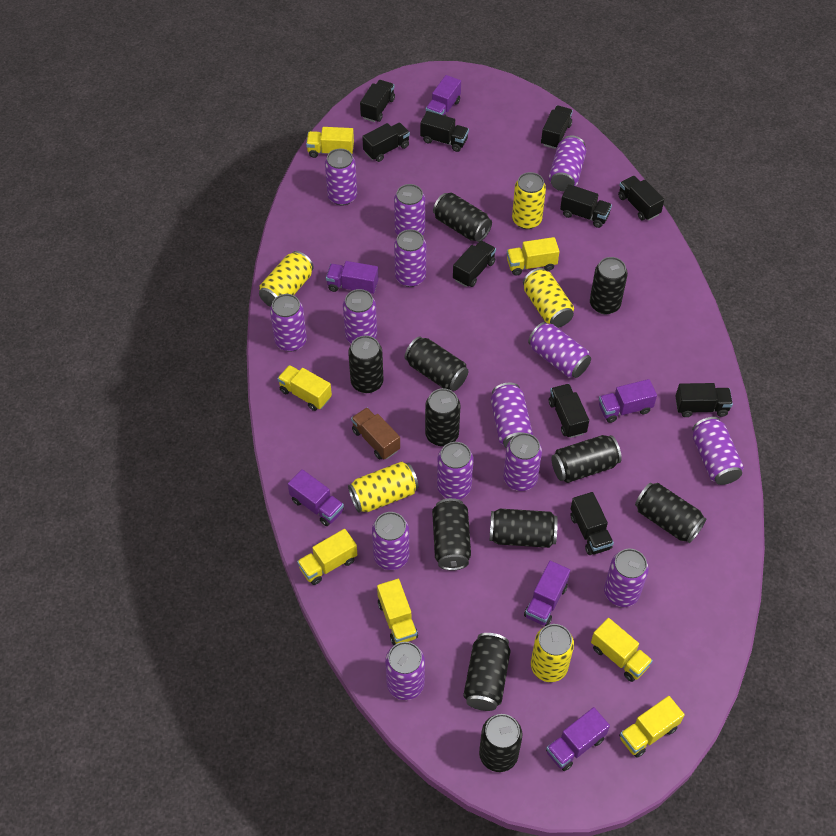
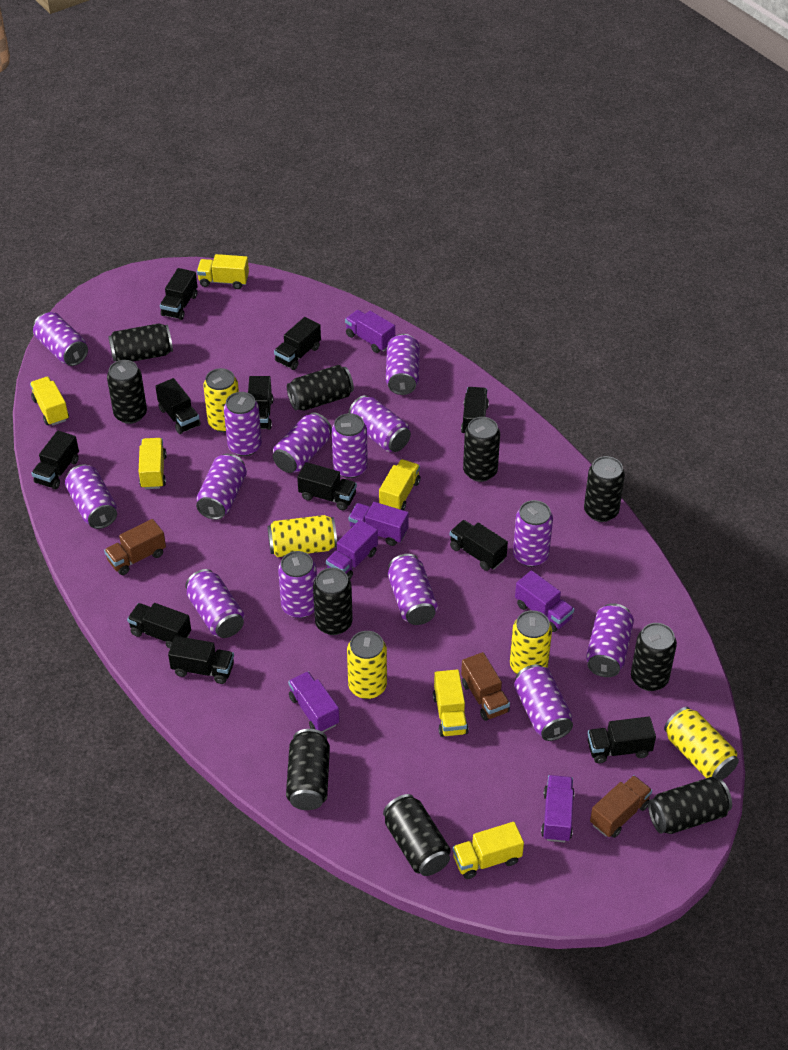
black can: [348,336,384,393] [405,336,468,391] [425,388,461,446] [432,498,471,571] [433,192,492,242] [463,633,511,711] [479,714,522,772] [490,509,558,548] [551,435,622,483] [590,257,628,314] [635,483,706,543] = 11 -> [107,360,147,424] [108,323,173,362] [286,729,330,810] [287,365,354,411] [313,568,353,635] [383,794,451,876] [463,417,500,482] [584,456,625,522] [631,623,677,691] [648,777,732,834] = 10
black truck: [360,80,395,122] [362,123,410,162] [420,111,469,152] [453,240,496,287] [541,105,573,149] [549,384,589,438] [560,184,612,228] [571,492,614,555] [618,176,665,221] [676,383,733,417] = 10 -> [32,431,79,489] [127,603,191,649] [155,378,201,434] [160,268,197,320] [168,636,234,684] [248,376,273,430] [274,317,321,370] [297,462,357,510] [450,520,508,571] [461,387,489,433] [587,717,656,763] = 11
brown truck: [351,408,400,460] = 1 -> [104,519,166,575] [461,652,510,721] [590,775,652,838] = 3
yellow truck: [277,365,332,411] [297,529,357,585] [306,127,354,158] [377,579,418,645] [507,237,559,276] [591,618,653,682] [619,696,685,758] = 7 -> [30,377,69,426] [139,438,167,489] [197,254,249,289] [379,459,420,511] [433,669,469,737] [453,822,524,879] = 6

